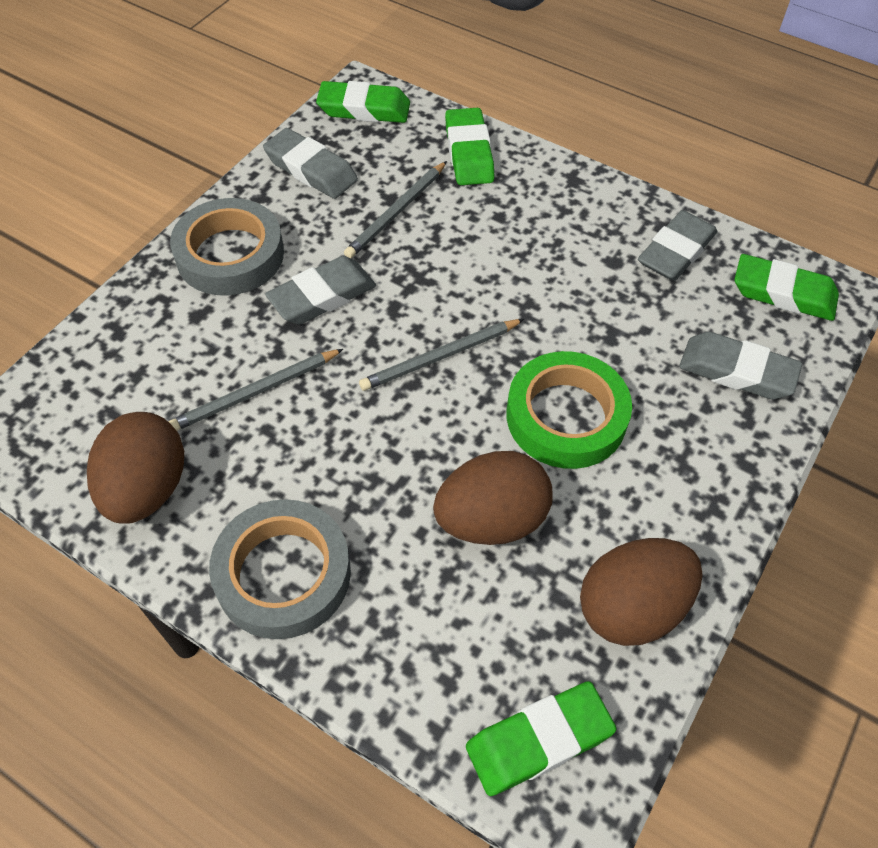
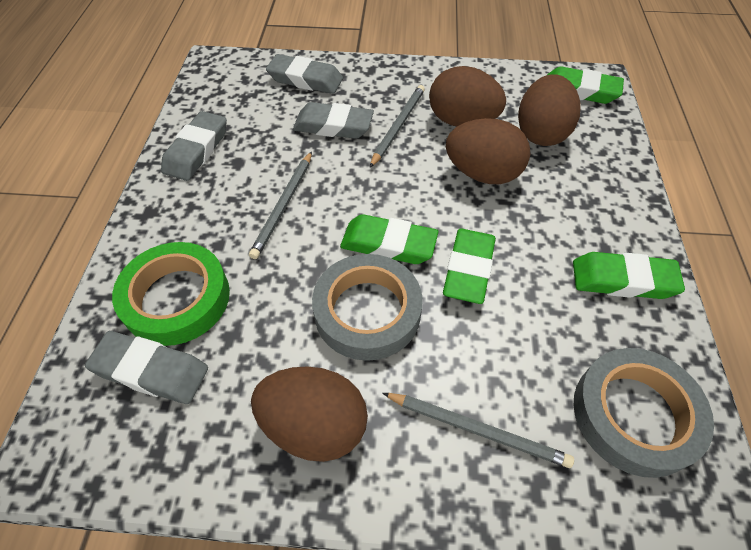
brown egg: [87,412,184,524] [433,451,553,545] [580,538,702,646] = 3 -> [251,366,368,462] [429,66,506,127] [446,118,530,184] [518,74,581,146] = 4

